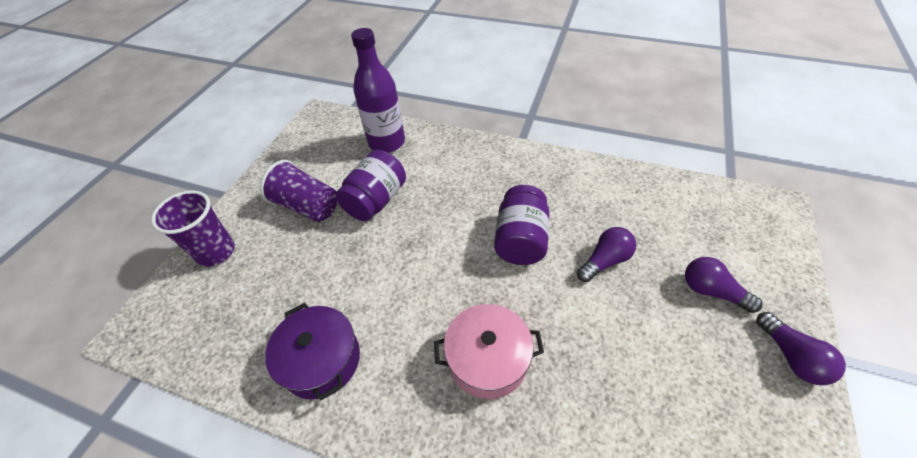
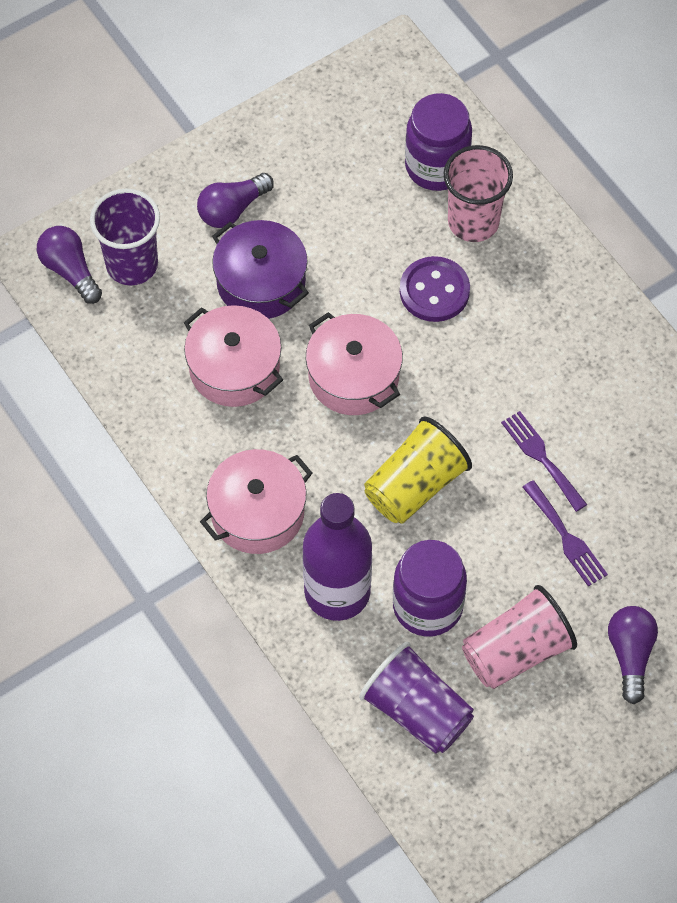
pink cup: none = 0 -> [444,145,513,242] [462,585,577,689] = 2
pink pot: [434,304,544,399] = 1 -> [184,305,283,407] [200,449,312,554] [306,312,403,415] = 3
purple button: none = 0 -> [400,256,470,322] = 1
purple fork: none = 0 -> [501,411,587,512] [522,480,608,587] = 2
yellow cup: none = 0 -> [364,417,472,524] = 1

